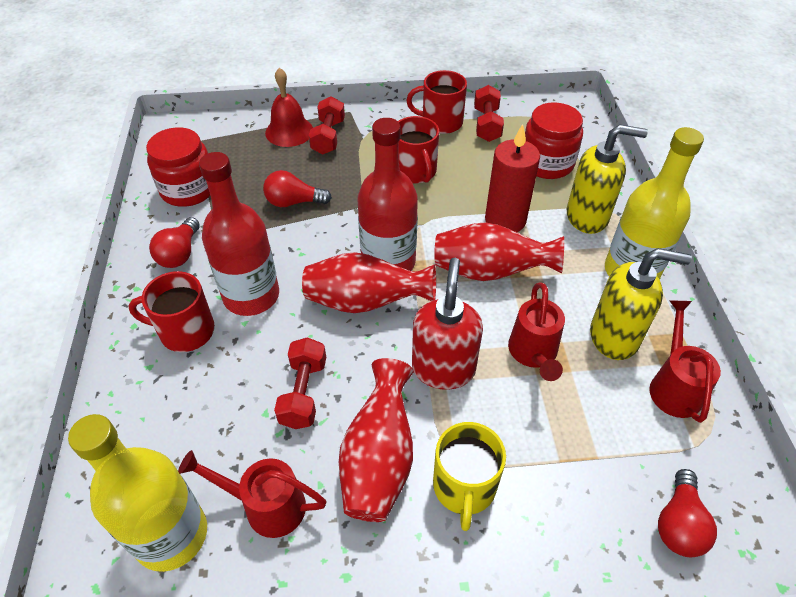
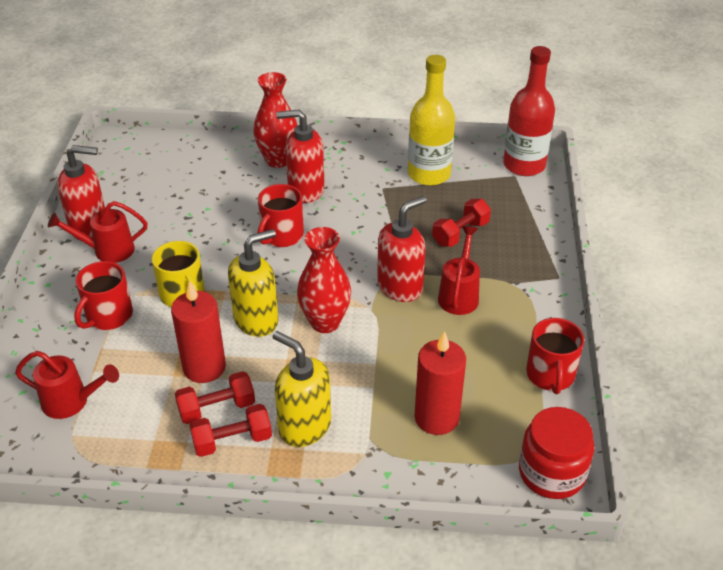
red bell: [265,68,313,147] = 1 -> none = 0
red bottle: [199,152,279,316] [358,118,418,271] = 2 -> [503,46,555,176] = 1
red candle: [485,124,540,232] = 1 -> [171,280,226,383] [415,331,466,435] = 2
red jar: [146,127,210,207] [525,102,583,179] = 2 -> [519,407,594,499] = 1
red light bulb: [149,217,200,268] [263,170,332,207] [658,469,717,557] = 3 -> none = 0
red soap dispenser: [412,258,483,390] = 1 -> [57,145,105,240] [276,110,325,203] [377,196,427,302] = 3
red vase: [302,252,436,313] [339,358,413,522] [434,222,564,281] = 3 -> [253,72,298,168] [297,227,351,333] = 2
yellow bottle: [68,414,207,572] [605,127,704,279] = 2 -> [408,55,455,186] = 1

